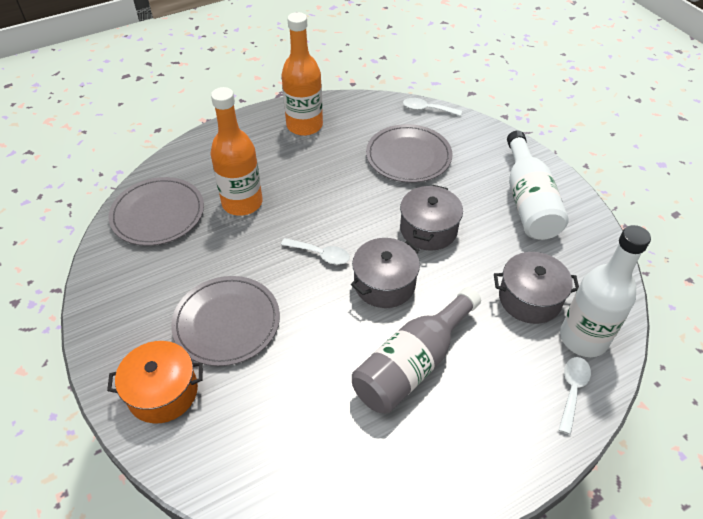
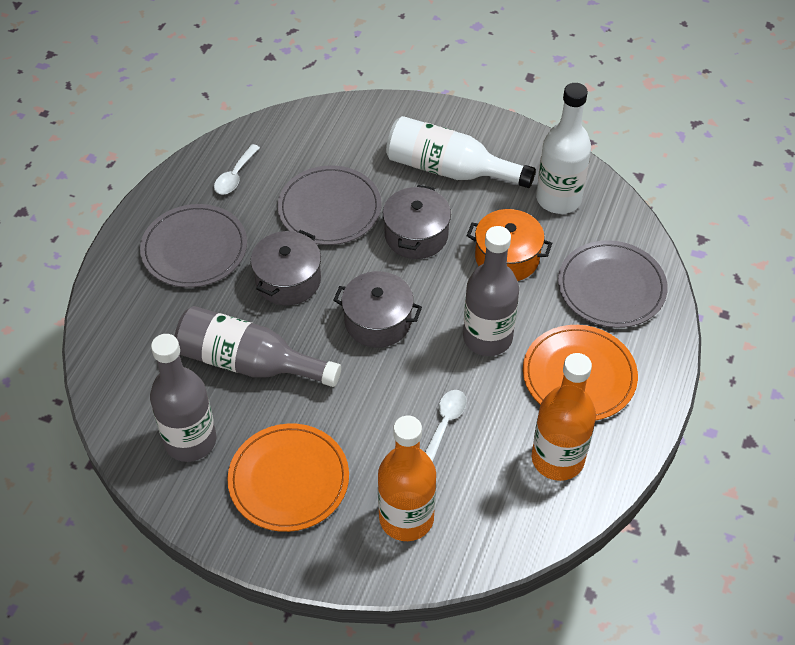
grey bottle: [352,287,481,414] = 1 -> [150,334,216,462] [175,306,341,387] [463,226,519,356] = 3
orange plate: none = 0 -> [227,424,349,532] [523,325,638,420] = 2
white spoon: [281,238,350,265] [403,98,462,116] [559,357,591,434] = 3 -> [214,144,260,195] [425,390,467,462] = 2

